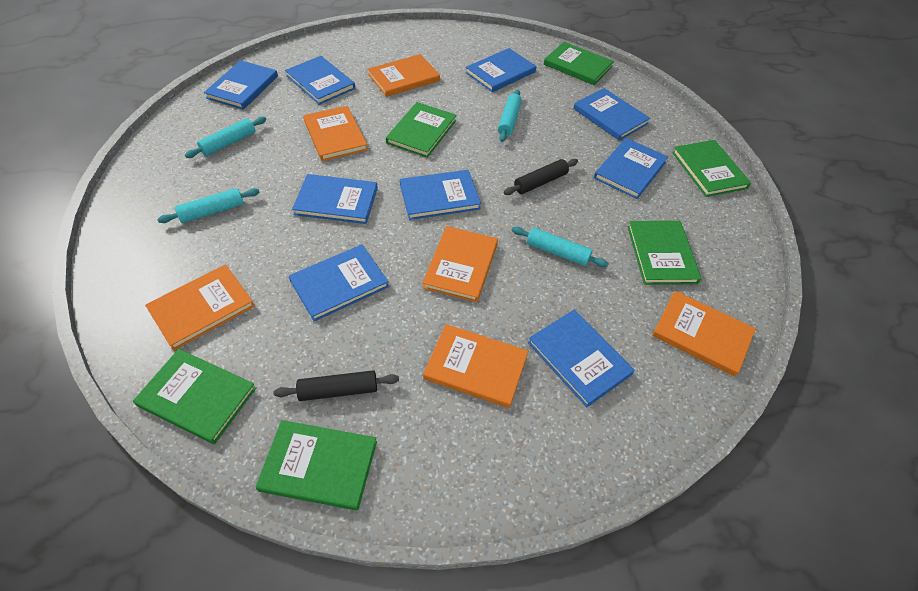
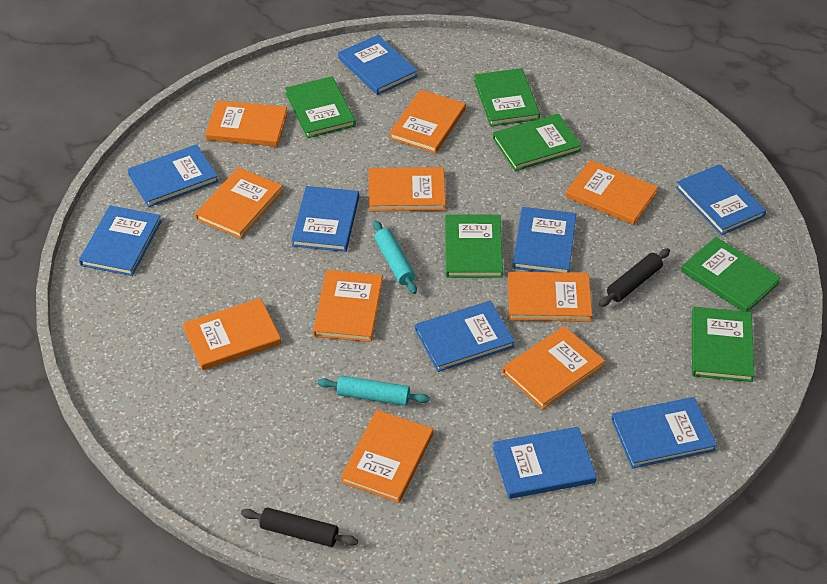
orange book: [145,264,255,351] [303,106,368,161] [368,54,440,97] [422,226,498,302] [423,324,528,408] [652,291,756,377] = 6 -> [183,298,281,370] [195,167,283,239] [205,100,288,147] [313,270,383,342] [341,410,434,503] [369,167,446,212] [389,89,466,154] [502,326,605,409] [508,272,592,322] [566,160,658,225] = 10
turquoise rolling pin: [157,188,259,223] [185,117,266,158] [498,90,522,142] [512,227,609,267] = 4 -> [318,376,430,406] [373,220,417,294] = 2

